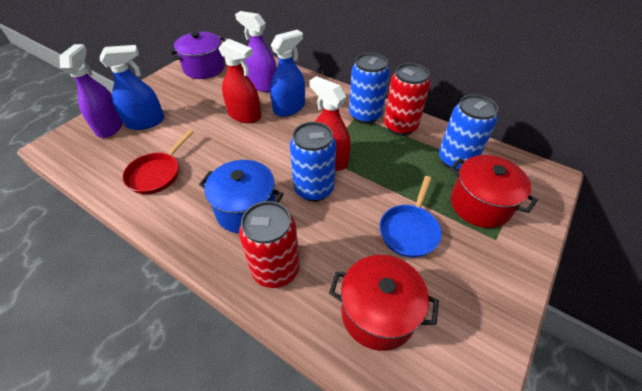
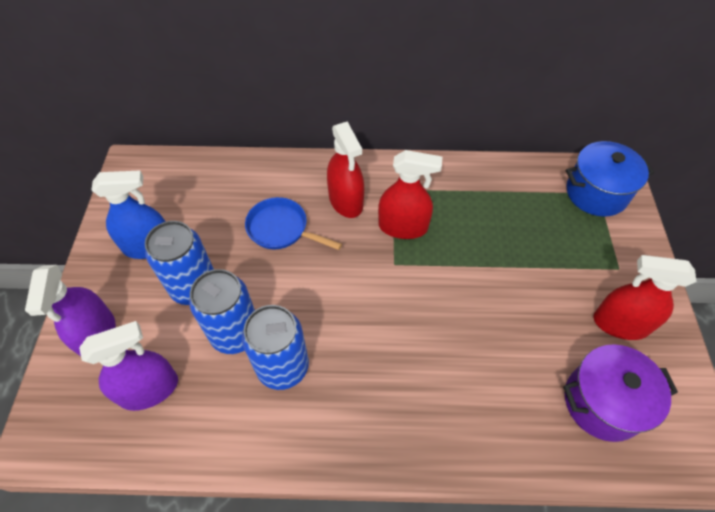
blue spray bottle: [100,45,164,130] [270,30,305,117] = 2 -> [91,171,166,259] = 1
red can: [239,201,300,288] [384,63,430,136] = 2 -> none = 0
red pan: [122,130,194,194] = 1 -> none = 0
red pot: [329,255,439,351] [449,155,538,228] = 2 -> none = 0
red spray bottle: [218,39,261,123] [309,76,351,171] = 2 -> [327,121,364,218] [378,150,442,239] [593,255,696,340] = 3

